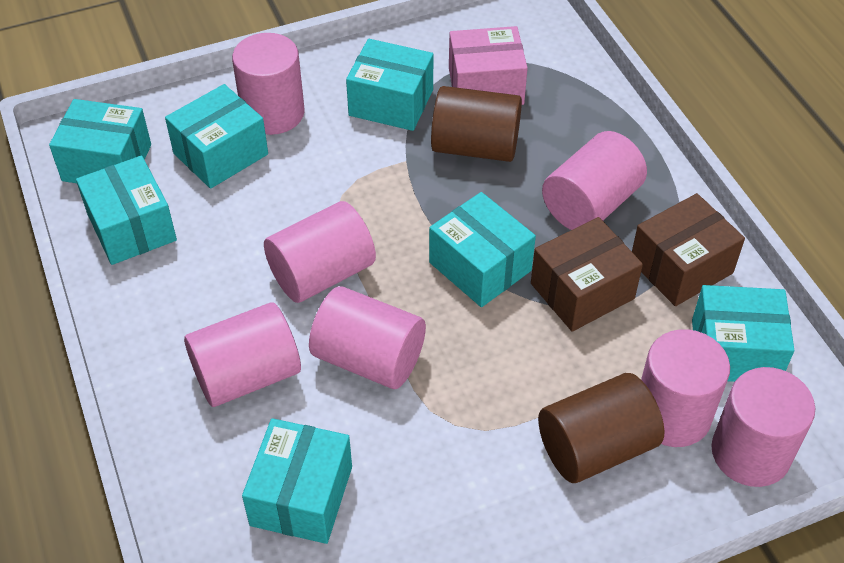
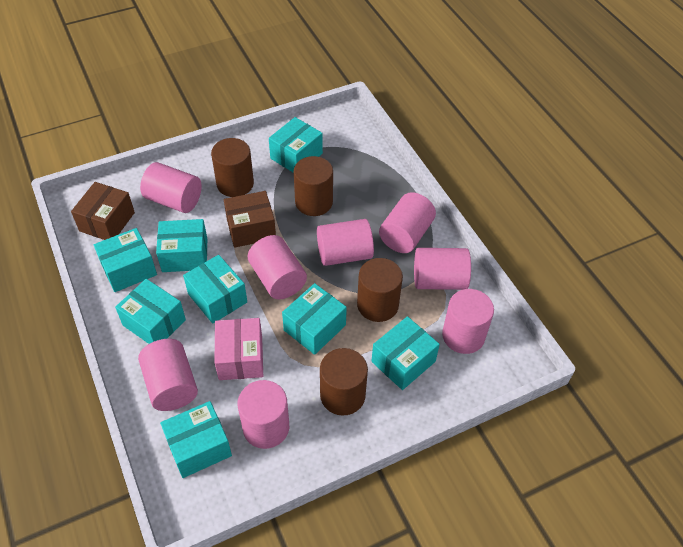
brown cylinder: [431,86,522,162] [538,373,664,483] = 2 -> [211,138,254,197] [294,156,333,216] [320,348,368,416] [357,258,403,322] = 4
pink cylinder: [184,302,301,407] [232,33,305,135] [264,201,376,303] [309,286,426,389] [542,131,647,230] [641,329,730,447] [711,367,815,487] = 7 -> [138,339,198,411] [140,162,202,213] [238,380,289,449] [247,235,307,299] [317,219,374,266] [379,192,436,253] [414,248,471,290] [442,289,494,354] = 8
turquoise box: [49,99,151,183] [76,156,177,265] [165,84,268,189] [242,418,352,544] [346,39,434,131] [429,192,536,307] [692,285,795,382] = 7 -> [94,228,157,292] [115,279,186,344] [156,219,207,272] [160,401,232,478] [183,255,247,324] [269,117,323,173] [282,283,347,355] [371,316,440,390] = 8

